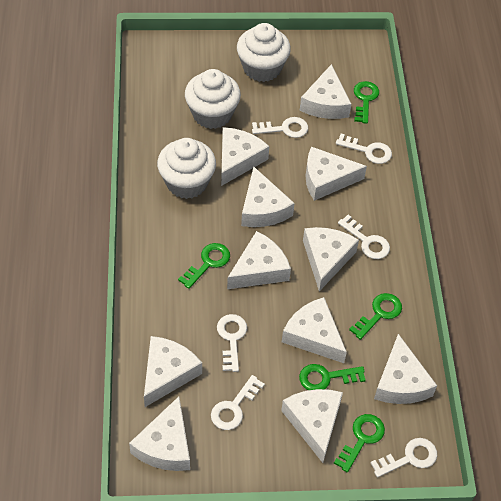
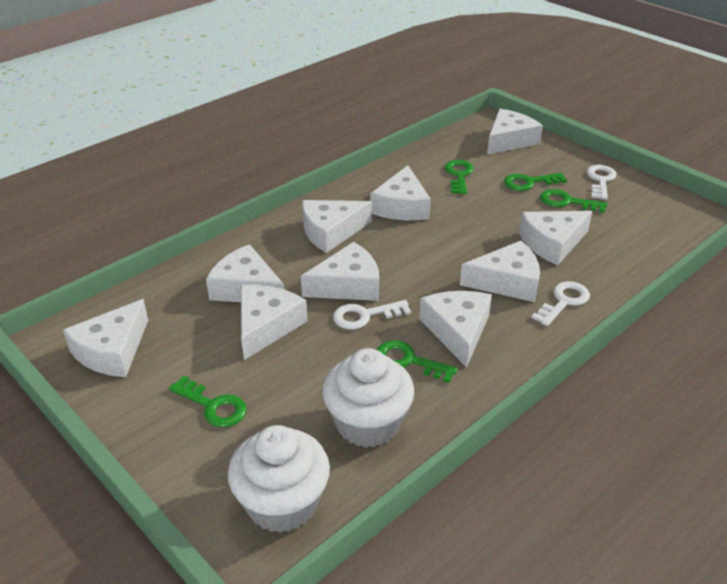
white cheese: [129,396,190,471] [144,336,202,407] [221,127,269,186] [227,231,291,289] [241,167,295,227] [281,389,343,463] [282,297,347,363] [300,64,351,119] [303,227,359,291] [306,147,367,201] [374,334,437,404] = 11 -> [63,299,148,377] [206,244,284,302] [241,285,307,360] [301,242,379,301] [302,200,372,253] [370,165,431,220] [419,291,492,367] [460,241,540,302] [487,109,543,154] [519,211,592,265] = 10
white cupcake: [157,138,216,199] [185,69,241,129] [237,23,291,82] = 3 -> [228,425,330,533] [322,348,414,448] = 2
white key: [211,375,265,430] [217,314,247,372] [252,117,308,138] [336,134,392,164] [338,215,390,259] [371,438,437,478] = 6 -> [333,300,411,330] [532,281,590,326] [586,165,617,200] = 3

